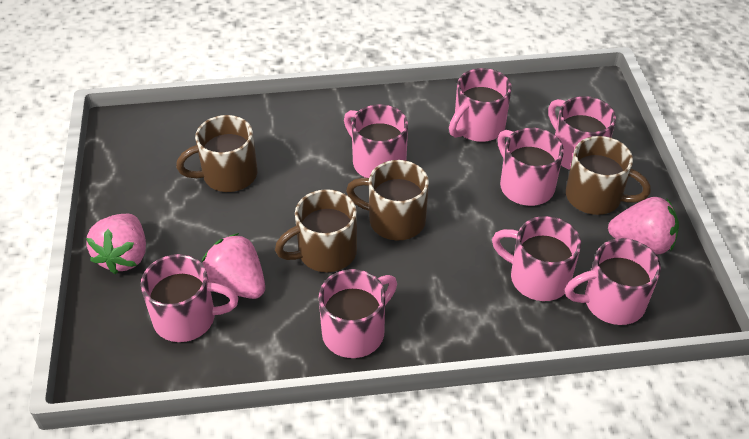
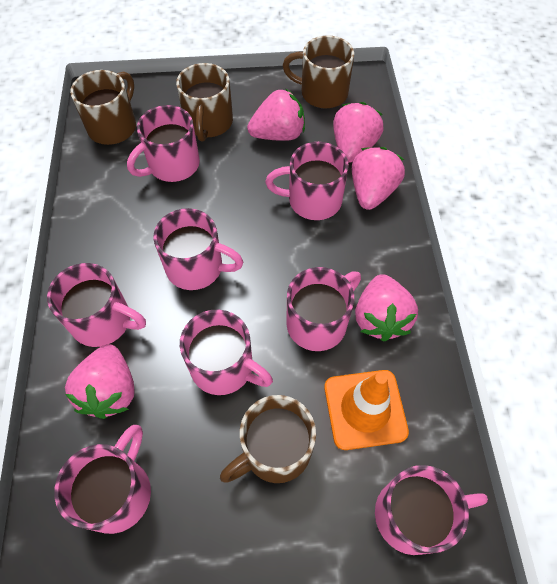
orange traffic cone: none = 0 -> [324,370,409,450] = 1
pink strawberry: [86,214,146,274] [202,233,265,299] [608,197,679,254] = 3 -> [65,344,135,419] [247,89,305,141] [333,102,384,163] [352,147,405,210] [355,274,418,341] = 5

